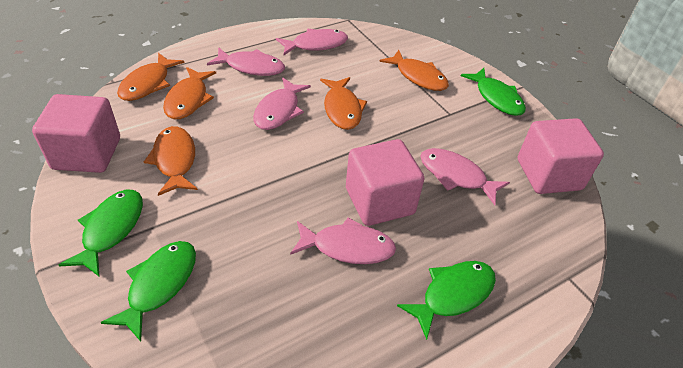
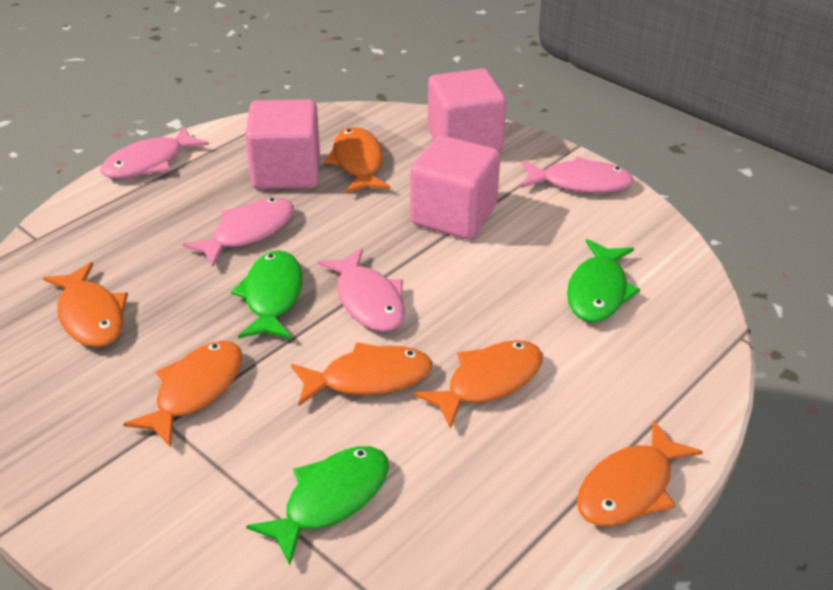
green fish: [59,190,143,276] [100,241,196,342] [397,261,496,340] [461,68,526,116] = 4 -> [231,250,303,339] [246,446,389,565] [567,239,640,322] = 3
orange fish: [117,53,185,101] [144,126,198,196] [163,67,216,119] [320,77,367,130] [379,50,449,91] = 5 -> [43,262,128,348] [123,340,243,447] [291,342,432,406] [324,127,391,194] [414,340,543,429] [577,420,703,526] = 6
pink fish: [207,47,285,76] [253,77,311,130] [276,29,348,55] [290,217,396,264] [420,148,510,205] = 5 -> [100,126,209,179] [182,198,294,267] [318,248,405,332] [521,156,634,193] = 4

